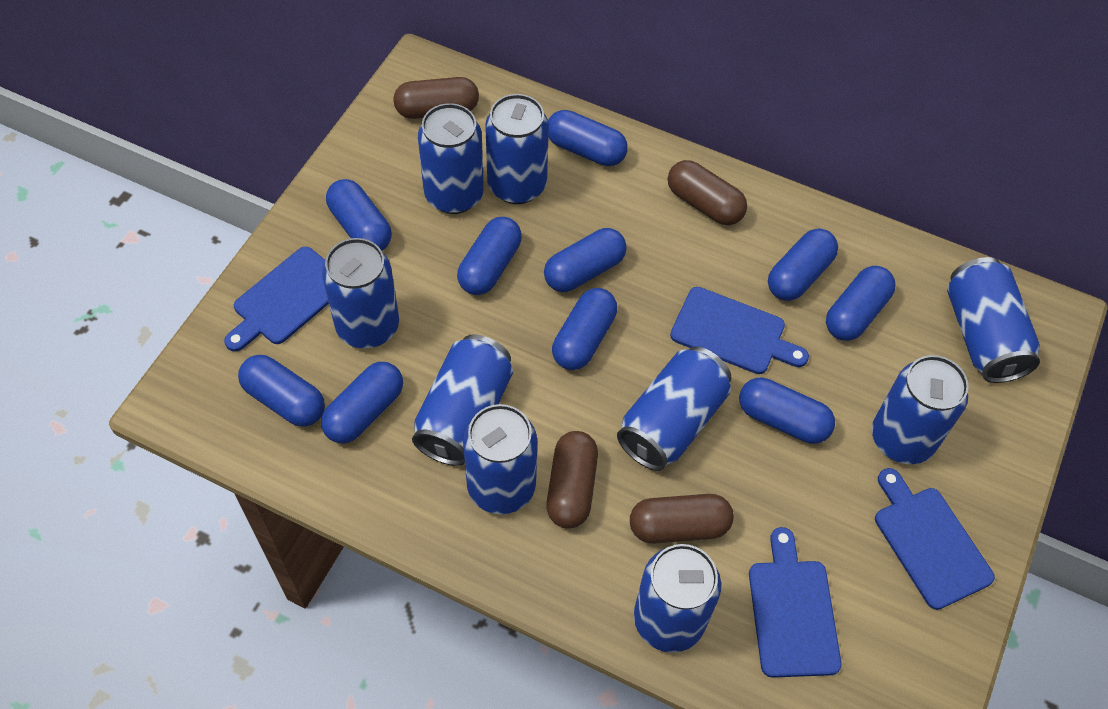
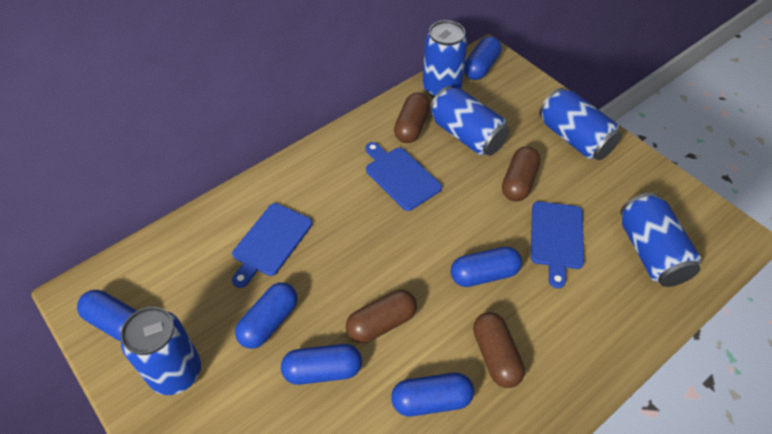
blue can: [322,238,399,348] [412,334,513,466] [418,103,484,214] [463,404,537,514] [485,94,549,204] [617,346,731,471] [634,544,721,653] [872,355,969,464] [947,257,1040,383] = 9 -> [121,307,201,395] [423,20,468,98] [429,86,509,156] [539,88,622,160] [620,192,701,287] = 5
blue capsule: [238,355,325,427] [321,362,403,443] [326,179,392,251] [457,217,522,295] [544,228,627,292] [548,110,628,166] [552,288,617,370] [739,378,835,444] [768,229,838,301] [826,266,896,341] = 10 -> [77,290,137,342] [235,283,298,349] [281,344,362,385] [391,373,474,416] [451,246,522,287] [464,36,502,80] = 6
blue cutting board: [224,247,329,352] [670,287,809,374] [749,527,842,678] [875,468,995,610] = 4 -> [232,203,312,288] [365,142,442,211] [531,201,584,288] = 3

